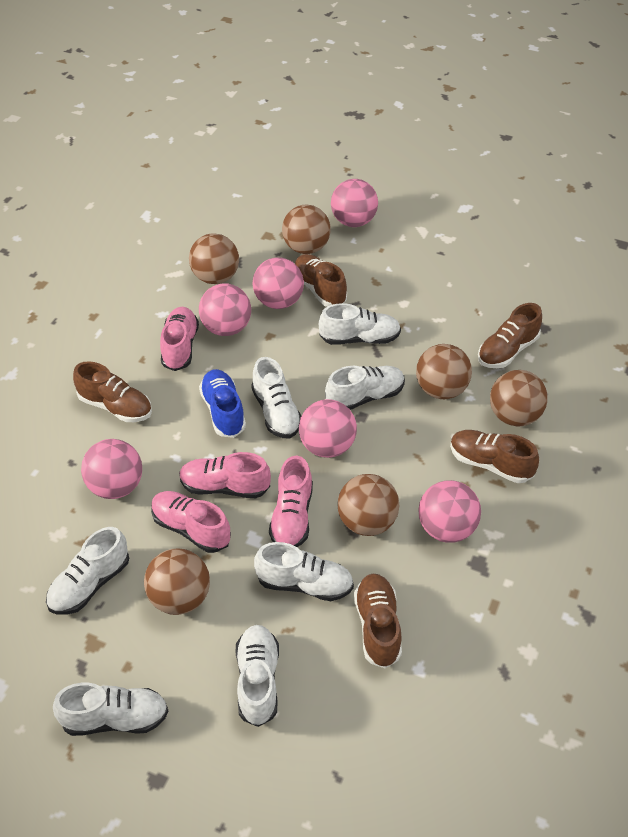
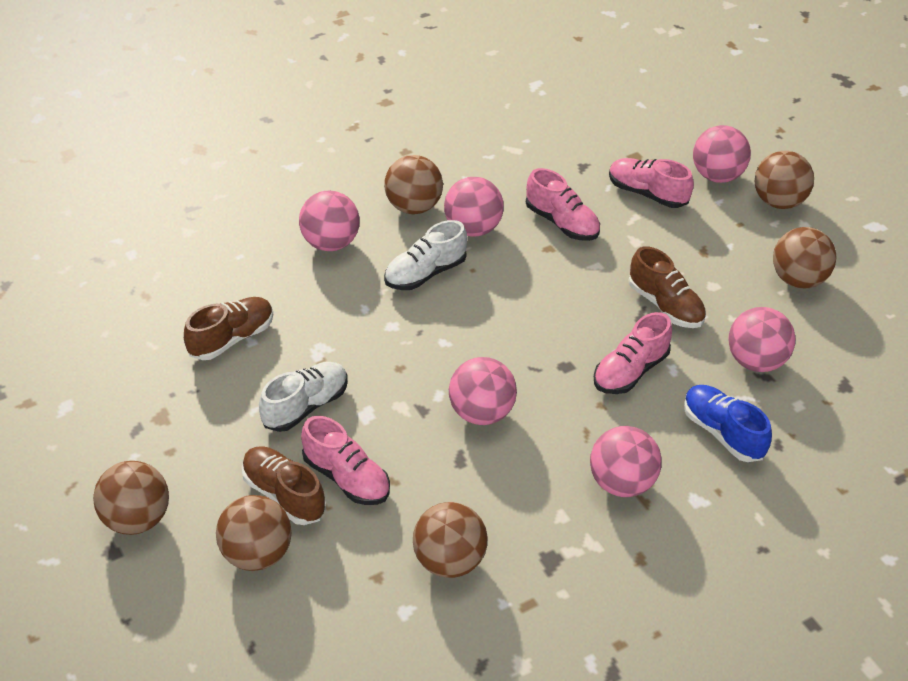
brown shoe: [73,361,152,422] [295,254,347,307] [354,574,402,668] [450,430,539,483] [478,303,542,368] = 5 -> [184,297,273,360] [242,446,326,525] [629,246,706,328] = 3
white shoe: [46,527,129,615] [53,683,169,736] [235,625,279,727] [251,357,301,439] [254,542,354,601] [319,303,401,345] [325,366,405,410] = 7 -> [259,362,348,432] [384,220,467,290] = 2

